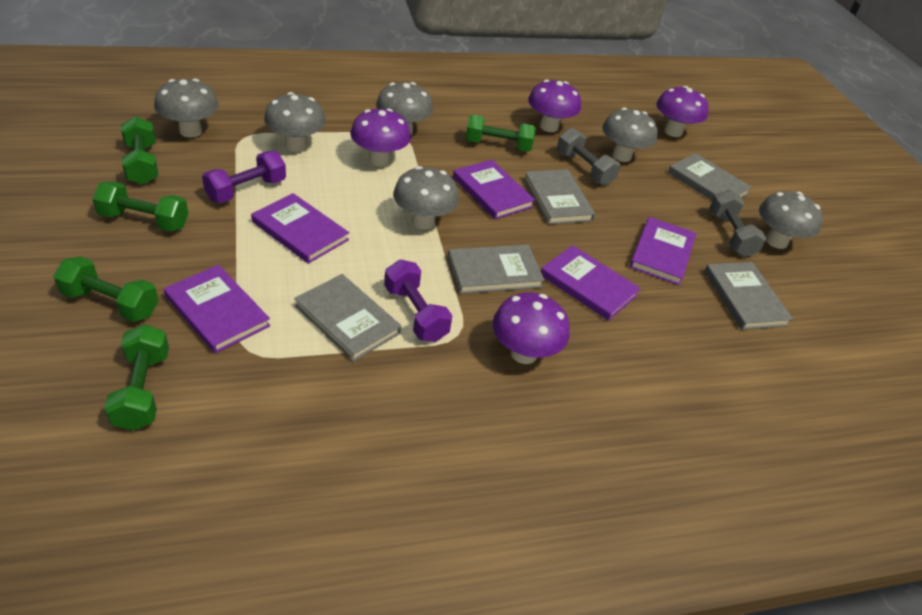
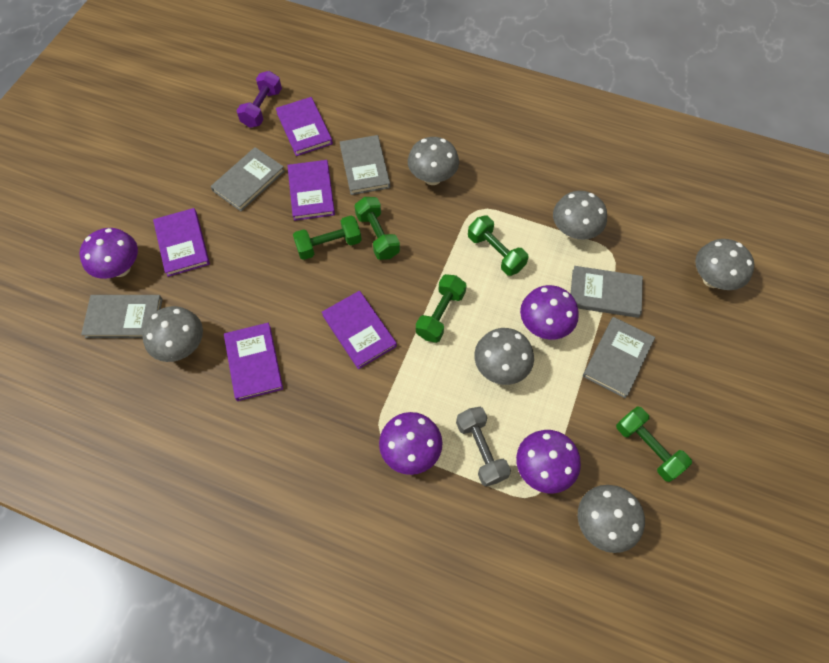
grey dumbbell: [557,128,621,186] [709,189,766,257] = 2 -> [456,407,511,487] = 1
purple dumbbell: [202,151,286,203] [384,259,452,342] = 2 -> [237,71,282,128] = 1

